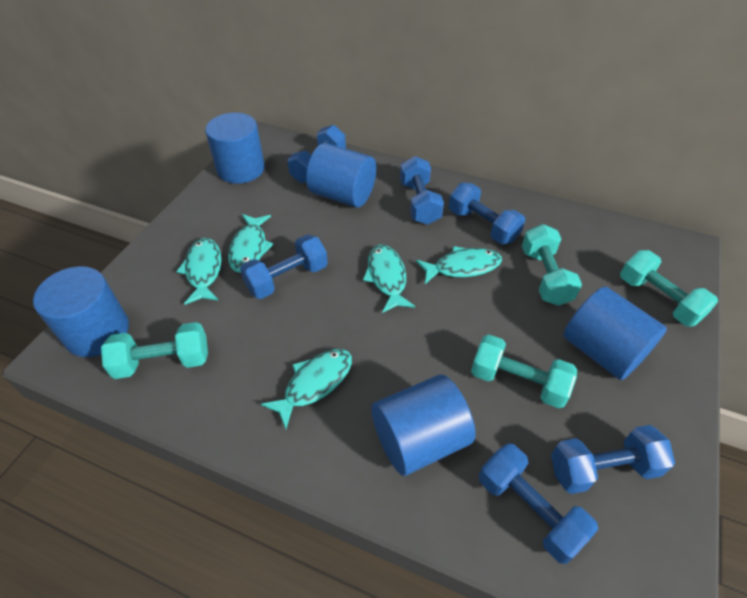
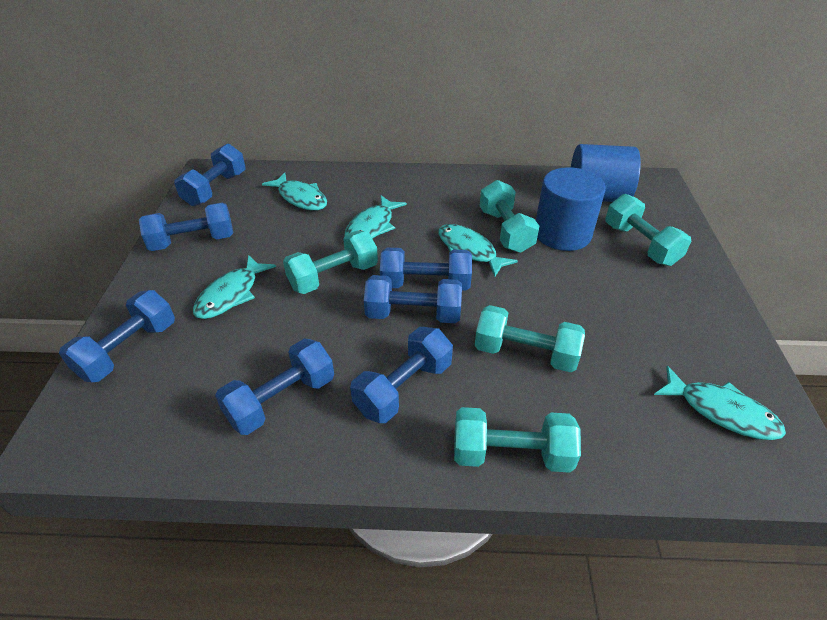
blue cylinder: [33,266,129,357] [205,113,265,184] [306,143,376,208] [371,374,475,476] [564,287,667,380] = 5 -> [536,167,606,251] [571,144,641,202] = 2
blue dumbbell: [240,234,328,299] [288,125,346,183] [400,156,444,225] [449,183,525,244] [479,443,598,564] [551,425,675,494] = 6 -> [59,290,175,382] [139,202,233,251] [174,144,246,206] [215,339,334,435] [350,327,453,423] [364,275,462,323] [380,248,472,291] = 7
turquoise dumbbell: [101,322,208,379] [471,335,577,408] [522,224,582,306] [620,250,718,327] = 4 -> [283,230,378,294] [454,407,581,473] [475,305,585,372] [479,180,539,253] [606,194,691,266] = 5

